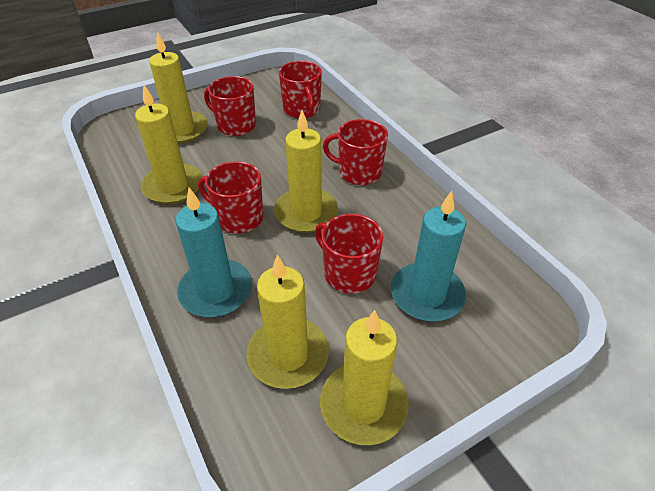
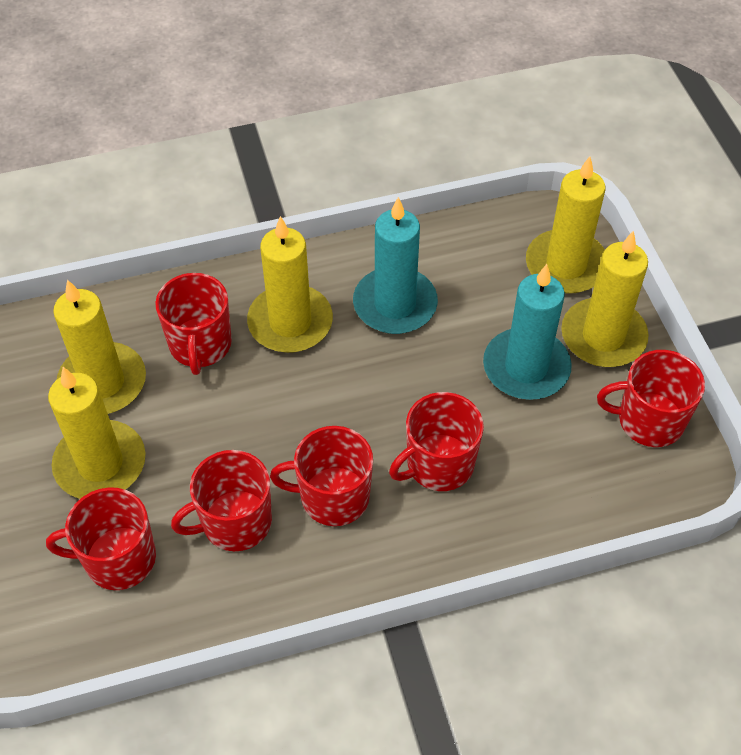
red mug: [198,161,263,234] [204,76,256,136] [279,61,322,118] [315,214,383,294] [323,119,388,185] = 5 -> [46,487,156,590] [155,273,232,375] [171,450,272,551] [270,426,373,526] [389,392,484,491] [597,350,705,447] = 6

